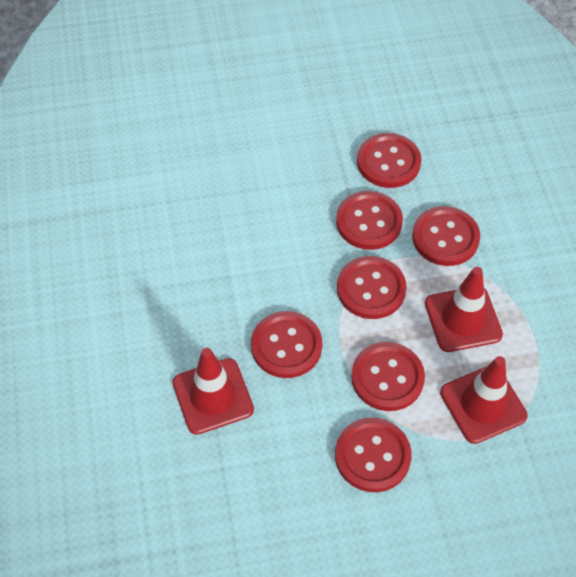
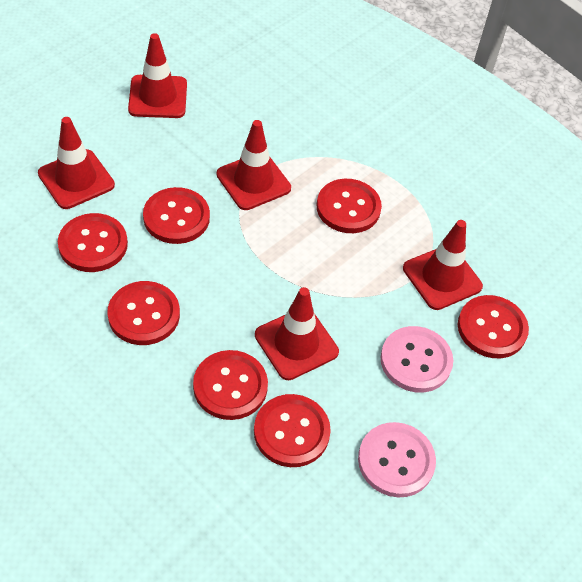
pink button: none = 0 -> [358,422,436,497] [381,326,453,393] = 2
red traffic cone: [173,348,254,435] [425,267,503,352] [440,356,528,444] = 3 -> [38,117,115,209] [128,33,187,118] [216,120,291,210] [255,287,339,380] [403,220,483,310] = 5

